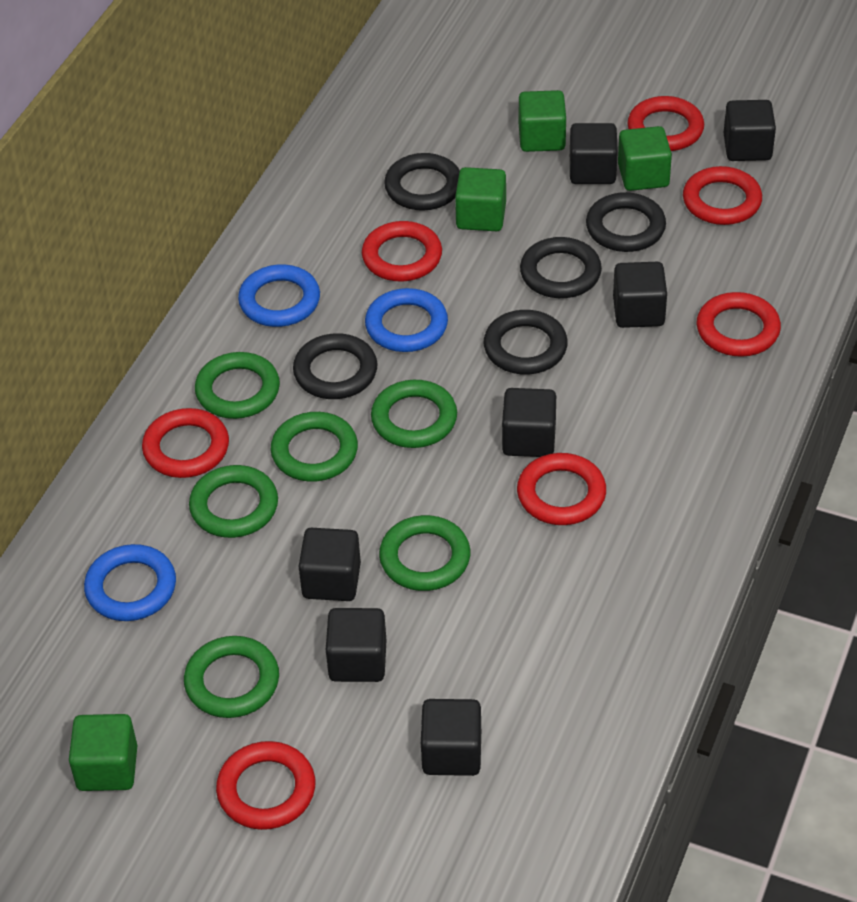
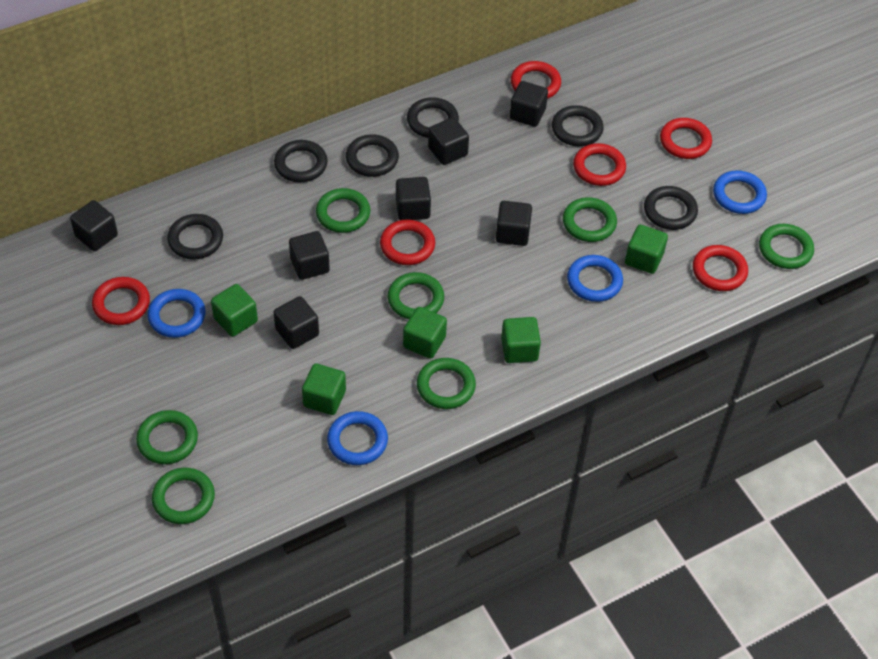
black ring: [293,333,378,399] [384,153,460,211] [484,310,568,375] [520,237,602,298] [586,192,666,252] = 5 -> [167,214,223,260] [274,140,328,182] [346,134,399,177] [407,97,459,138] [552,105,604,146] [644,186,698,230] = 6
blue ring: [84,544,176,621] [238,264,320,327] [365,288,448,352] = 3 -> [147,289,206,338] [327,411,388,465] [567,255,623,302] [713,170,767,214] = 4
green cube: [69,714,137,791] [455,167,506,231] [519,90,566,152] [618,126,672,191] = 4 -> [211,284,258,337] [302,363,346,415] [403,307,447,359] [501,317,541,363] [625,224,668,274] = 5
green ring: [184,636,279,718] [189,465,278,538] [195,352,280,419] [270,412,358,482] [371,380,457,448] [379,515,470,591] = 6 -> [136,410,198,464] [152,468,215,524] [316,188,370,233] [388,272,444,319] [417,358,476,409] [563,197,617,242] [759,224,814,269] = 7
red ring: [142,408,229,478] [216,741,315,830] [362,221,442,282] [517,453,606,525] [628,96,704,151] [683,166,762,225] [697,292,781,357] = 7 -> [92,277,150,325] [380,220,435,265] [511,61,561,99] [573,143,626,186] [660,118,712,159] [693,245,748,291] = 6

